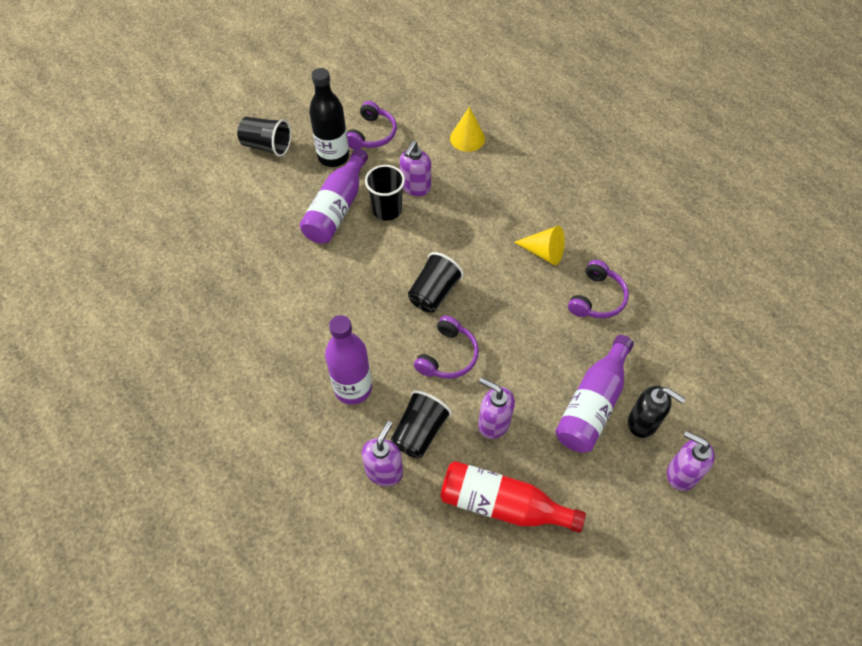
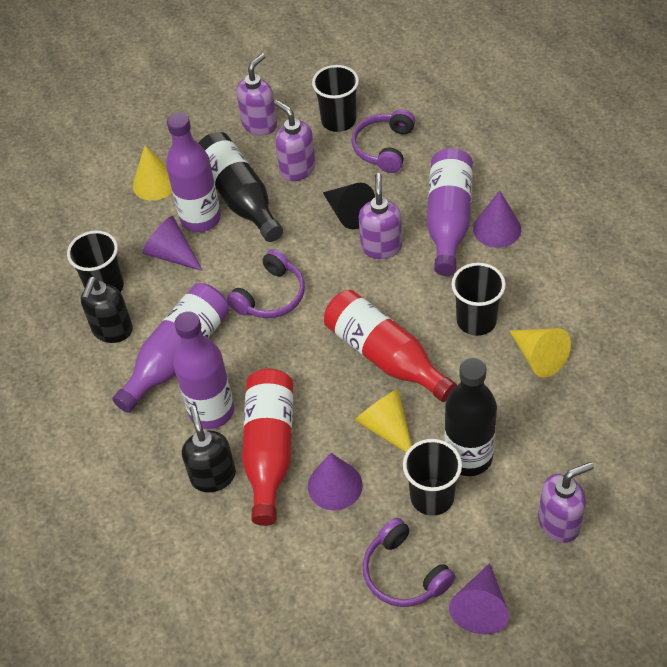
black bottle: [309,68,349,167] = 1 -> [199,132,283,242] [444,358,497,476] = 2
black cone: none = 0 -> [323,183,375,229] = 1
black soap dispenser: [628,386,686,438] = 1 -> [81,276,133,343] [182,406,236,493] = 2
purple bottle: [300,149,368,243] [325,315,372,405] [555,335,634,453] = 3 -> [112,283,229,413] [166,112,221,232] [173,311,234,429] [427,148,473,276] = 4
purple cone: none = 0 -> [142,216,203,271] [308,453,363,510] [449,563,509,635] [473,190,521,248] = 4
red bottle: [440,461,586,533] = 1 -> [242,369,293,526] [324,290,457,402] = 2
yellow cone: [450,107,485,152] [514,226,565,265] = 2 -> [133,145,172,201] [354,389,412,452] [509,328,571,378] = 3

